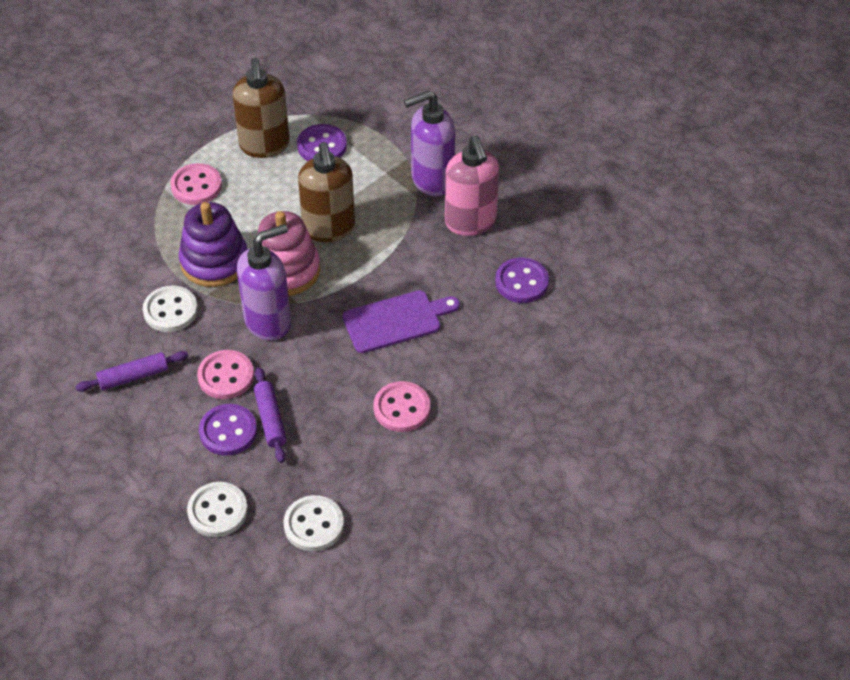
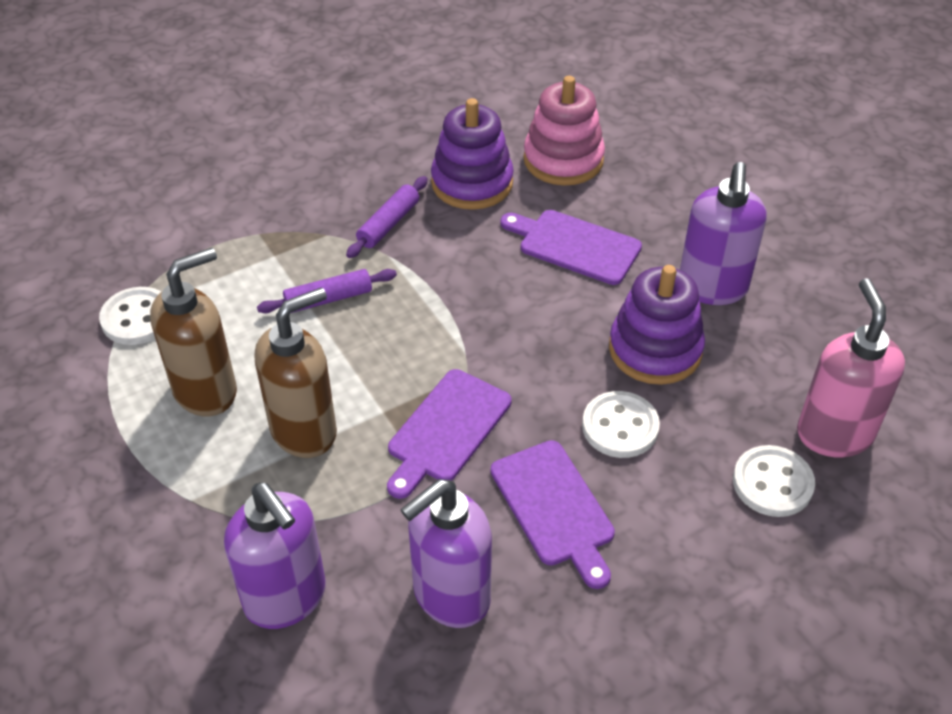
pink button: [170,163,222,205] [197,350,254,399] [373,381,430,432] = 3 -> none = 0
purple button: [199,404,257,456] [297,124,347,161] [495,258,549,303] = 3 -> none = 0
purple cutting board: [342,290,460,353] = 1 -> [387,369,512,499] [490,440,615,589] [500,210,642,285] = 3
purple soap dispenser: [237,224,291,341] [404,90,455,196] = 2 -> [224,483,326,629] [400,479,492,628] [680,162,767,305] = 3
purple stacking toy: [179,202,247,287] = 1 -> [431,98,514,210] [609,265,705,385] = 2

